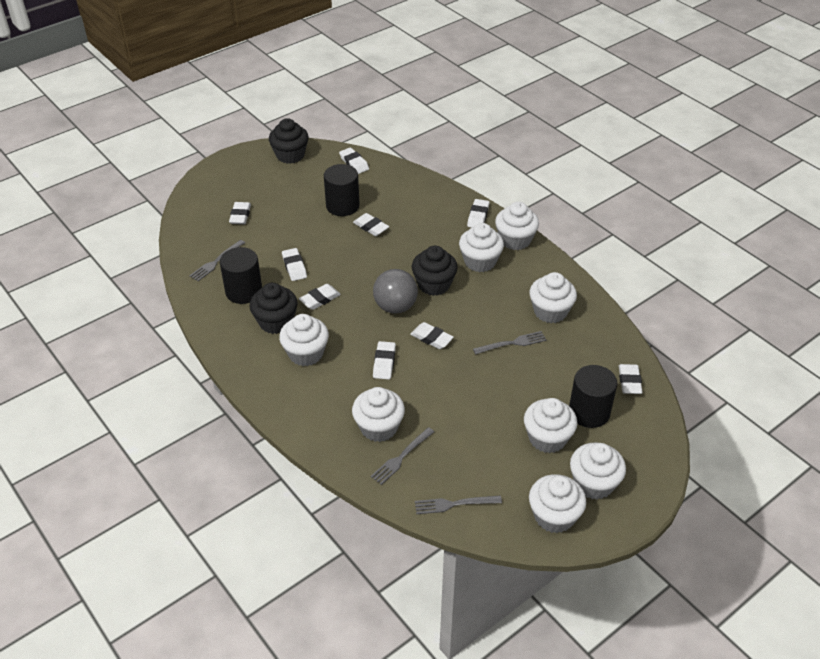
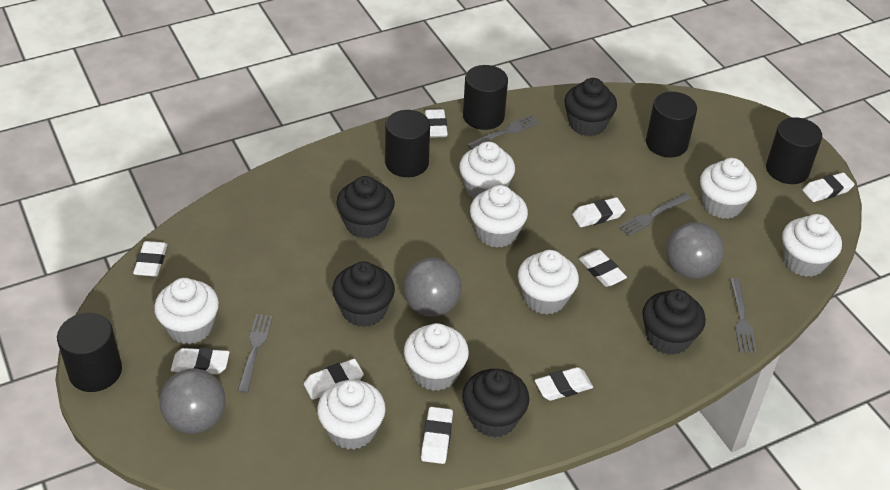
black cupcake: [249,283,298,334] [269,118,309,164] [412,246,458,296] = 3 -> [332,262,395,327] [336,176,395,239] [462,369,529,437] [564,78,617,136] [642,289,706,355] = 5
black cylinder: [220,247,262,304] [324,164,360,216] [569,365,617,428] = 3 -> [57,313,122,392] [385,110,430,177] [463,65,508,130] [646,92,697,157] [766,117,822,184] = 5
grey ball: [373,269,418,314] = 1 -> [159,368,226,434] [403,258,462,317] [666,222,724,279] = 3

